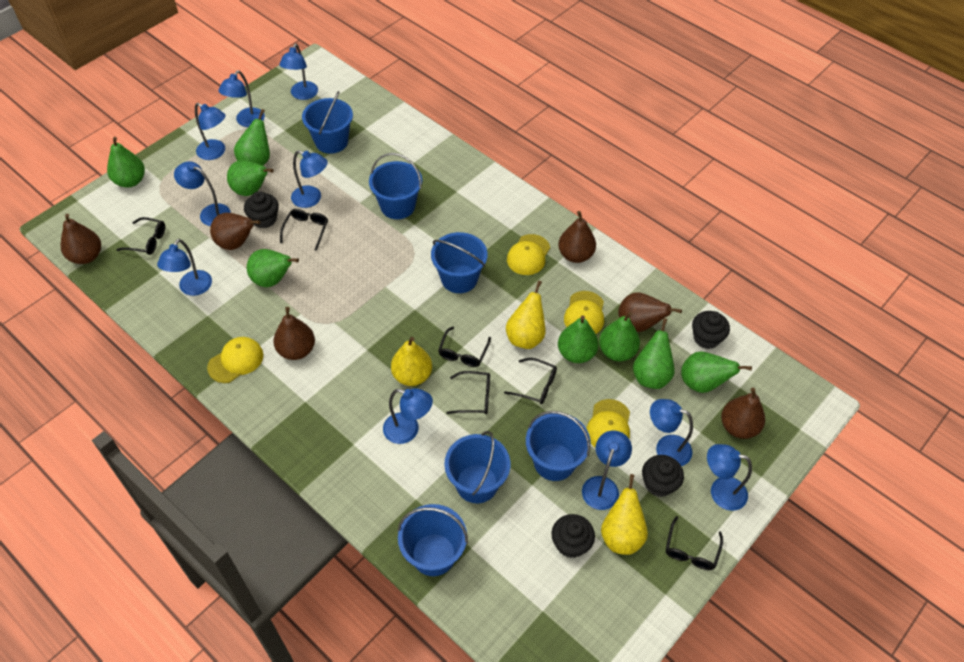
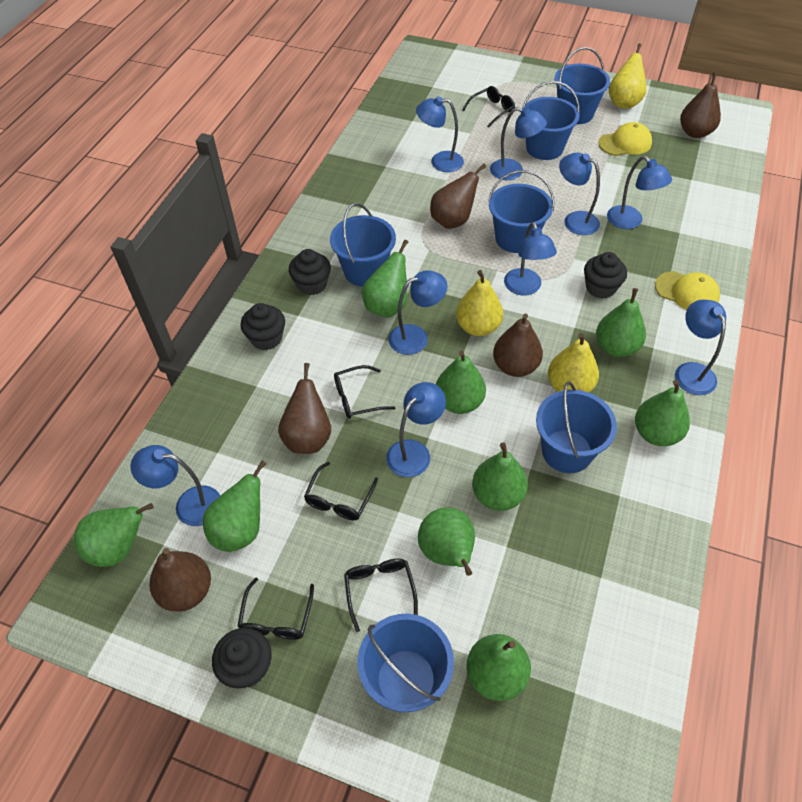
black glasses: [116,217,165,255] [280,209,328,251] [438,327,491,367] [446,371,490,414] [504,358,557,404] [666,516,723,570] = 6 -> [237,578,314,640] [304,462,378,520] [334,365,395,419] [344,558,418,632] [463,86,515,128] = 5
blue lamp: [157,239,212,296] [174,161,231,226] [195,103,226,160] [218,70,265,127] [279,43,318,100] [291,150,328,208] [383,388,433,444] [582,430,632,510] [650,399,693,466] [707,444,752,511] = 10 -> [130,445,220,526] [386,382,446,477] [389,270,448,355] [416,96,464,172] [490,107,547,180] [504,222,557,296] [559,153,600,235] [607,156,672,229] [675,299,726,395] = 9
brown pear: [60,214,101,264] [210,213,260,250] [273,307,315,360] [558,211,596,263] [618,292,682,332] [721,388,765,439] = 6 -> [149,548,211,612] [278,363,331,454] [430,164,486,229] [493,313,543,377] [680,72,721,138] = 5
green pear: [107,137,145,188] [227,160,274,196] [234,109,270,166] [247,249,299,287] [558,315,599,363] [599,312,640,361] [633,318,675,389] [681,351,752,393] = 8 -> [74,503,154,567] [203,460,266,552] [362,240,408,318] [418,508,475,576] [436,350,486,414] [466,634,531,701] [472,442,528,511] [596,288,646,357] [635,380,690,446] = 9
yellow cap: [207,337,263,383] [507,234,550,275] [564,291,604,334] [586,399,630,448] = 4 -> [599,122,652,156] [655,271,720,310] = 2

